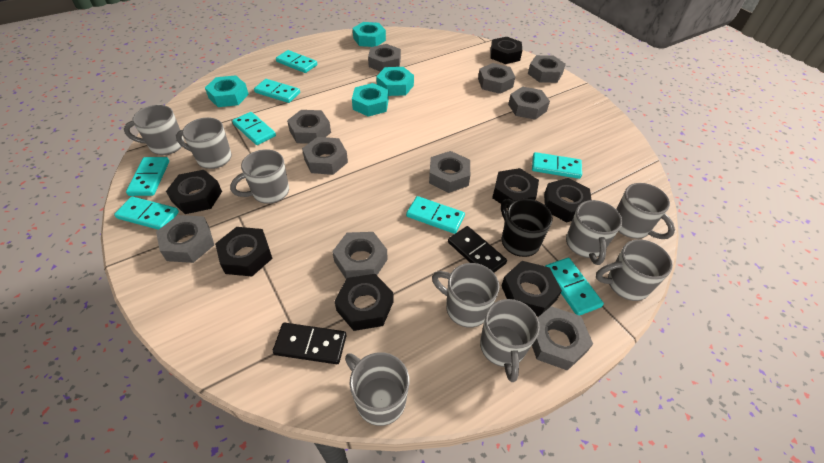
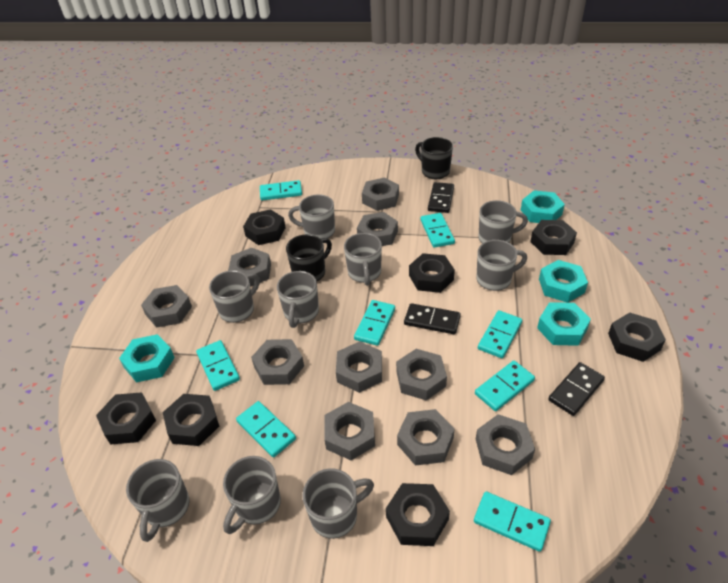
black domino: [272,323,346,364] [448,226,507,273] = 2 -> [404,303,461,334] [428,182,454,213] [548,362,605,416] = 3
black mug: [501,199,553,257] = 1 -> [286,234,332,281] [415,137,453,179] = 2

